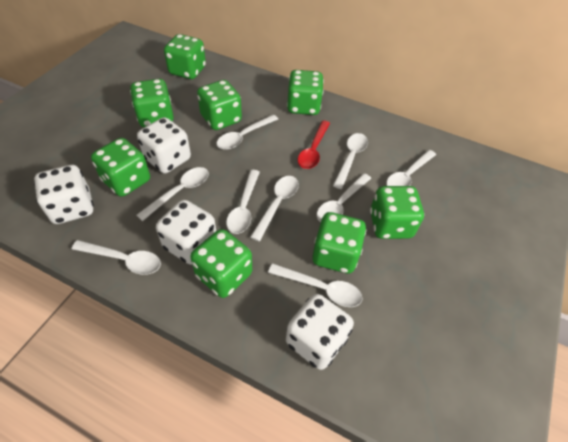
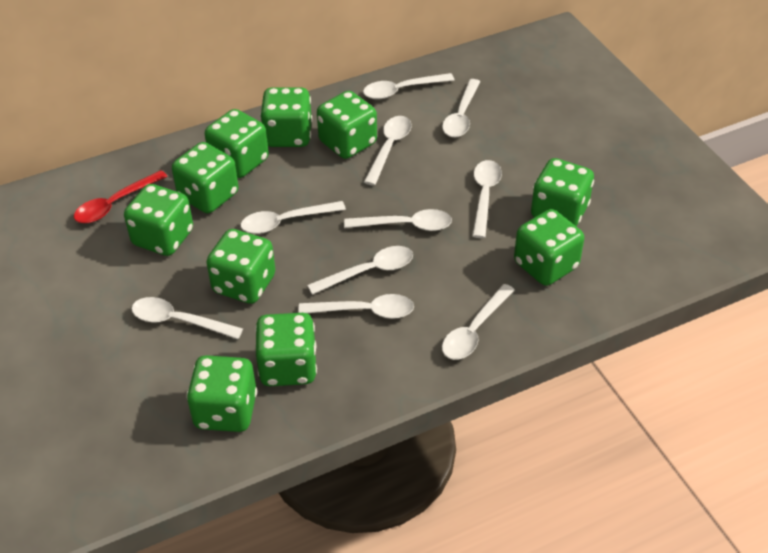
green dice: [91,138,150,197] [130,79,174,127] [164,34,206,79] [190,229,252,298] [197,80,242,130] [287,70,324,115] [312,212,366,273] [370,186,424,239] = 8 -> [124,184,193,256] [172,142,239,213] [186,355,257,432] [205,109,269,178] [206,229,275,304] [255,313,317,386] [260,87,312,147] [317,91,377,159] [514,209,584,286] [531,158,594,226] = 10
white dice: [34,165,94,224] [137,117,191,173] [156,200,216,265] [286,294,354,370] = 4 -> none = 0
white spoon: [72,240,161,275] [136,167,209,221] [217,115,278,150] [226,170,260,234] [250,176,299,242] [268,263,363,307] [317,173,371,222] [333,133,368,189] [386,150,436,186] = 9 -> [131,297,243,339] [241,201,346,234] [298,294,414,319] [307,246,413,295] [344,209,452,231] [363,73,454,99] [364,116,412,186] [442,79,480,138] [442,284,515,360] [472,160,502,238] = 10

